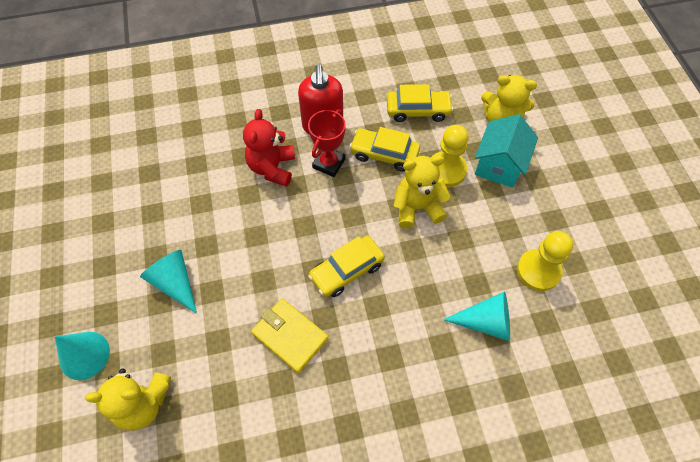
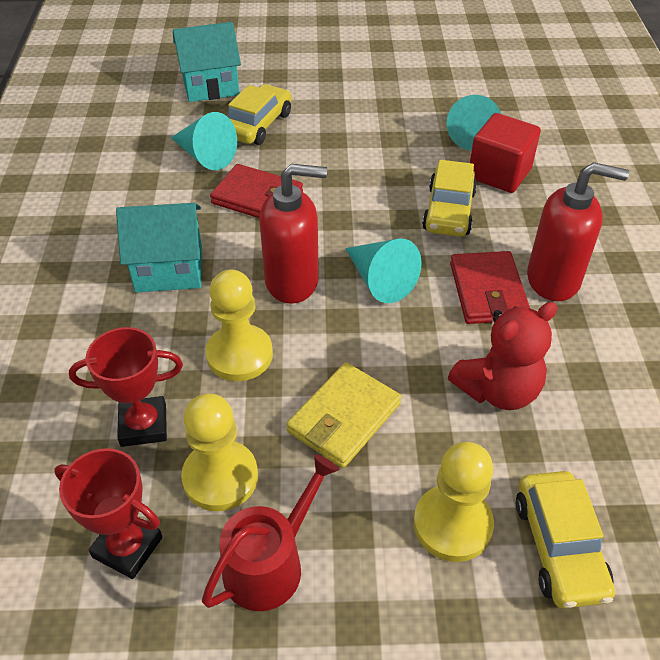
red cube: none = 0 -> [470,113,541,193] = 1
red soap dispenser: [298,64,343,135] = 1 -> [259,164,327,304] [527,162,629,301] = 2
red trophy: [308,109,346,177] = 1 -> [54,448,163,579] [69,327,183,447] = 2
red wallet: none = 0 -> [210,164,303,218] [450,251,530,324] = 2
red watering can: none = 0 -> [202,454,339,611] = 1
turquoise house: [475,114,538,188] = 1 -> [116,203,202,292] [173,22,241,102] = 2
yellow pawn: [431,125,469,187] [517,231,573,291] = 2 -> [181,394,258,511] [205,269,273,381] [414,442,494,562] = 3
yellow teddy bear: [85,368,171,431] [393,156,451,228] [481,75,537,122] = 3 -> none = 0

